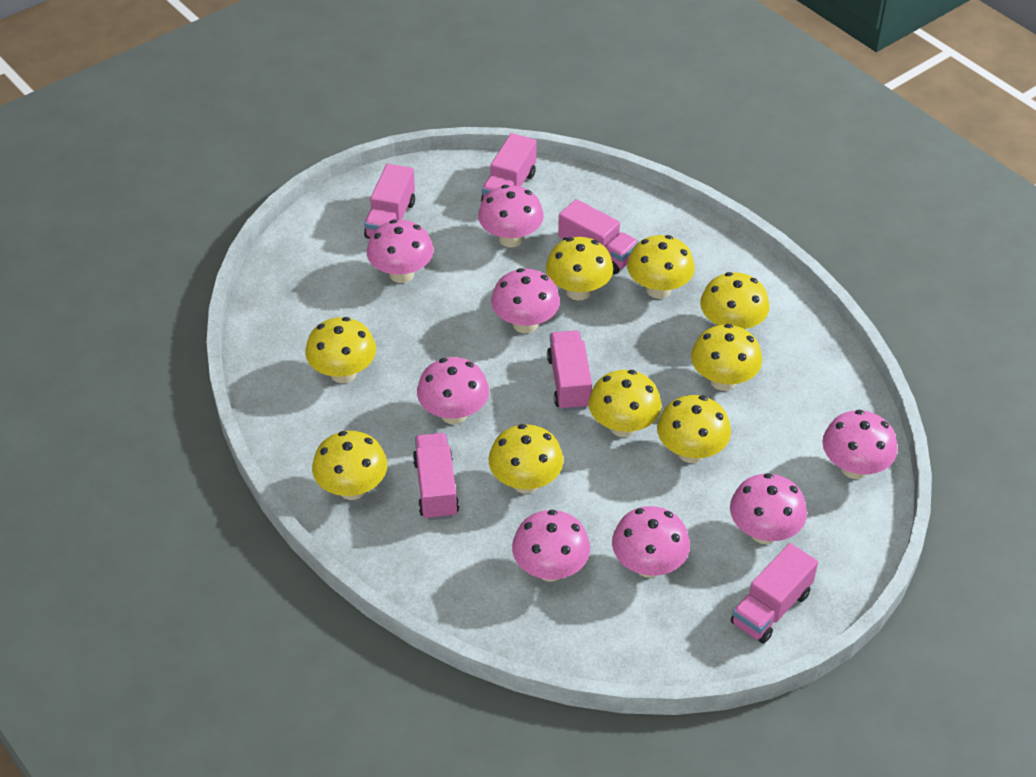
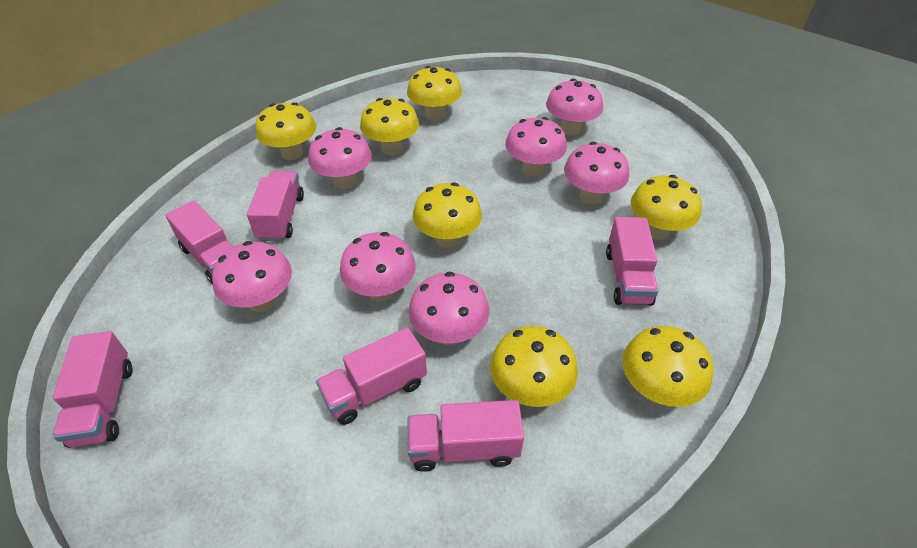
pink mushroom: [367,220,434,283] [417,357,489,424] [478,185,544,247] [491,268,560,333] [512,510,590,581] [612,506,690,578] [730,473,807,544] [822,410,898,479] = 8 -> [212,241,292,312] [308,127,372,189] [340,232,416,302] [409,272,489,346] [505,117,567,176] [546,79,603,135] [564,142,629,204] = 7
yellow mushroom: [305,317,376,383] [312,431,387,500] [489,424,564,493] [546,237,613,300] [589,370,661,437] [627,235,695,299] [657,395,731,463] [691,324,762,391] [700,272,770,329] = 9 -> [255,102,316,160] [360,98,419,155] [407,66,462,121] [413,182,482,248] [490,326,578,407] [622,326,713,407] [631,175,702,240] = 7

